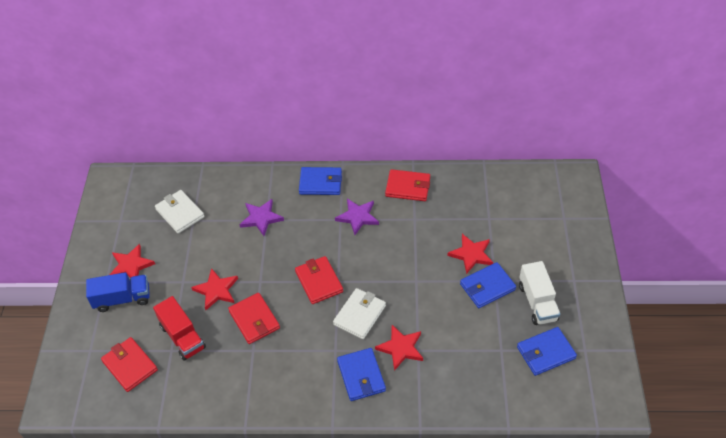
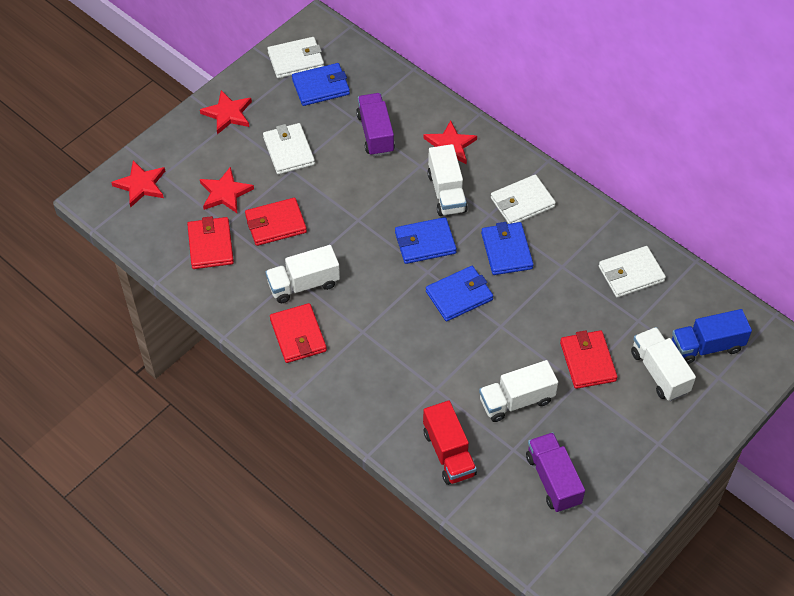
purple star: [239,199,284,236] [335,199,379,235] = 2 -> none = 0
purple truck: none = 0 -> [356,93,395,156] [526,432,585,512] = 2
white truck: [519,261,560,325] = 1 -> [265,245,340,303] [427,144,468,216] [479,360,558,422] [631,327,696,401] = 4
white wallet: [155,190,204,234] [333,288,386,339] = 2 -> [263,123,315,175] [267,37,324,78] [491,175,556,224] [599,246,666,298] = 4

